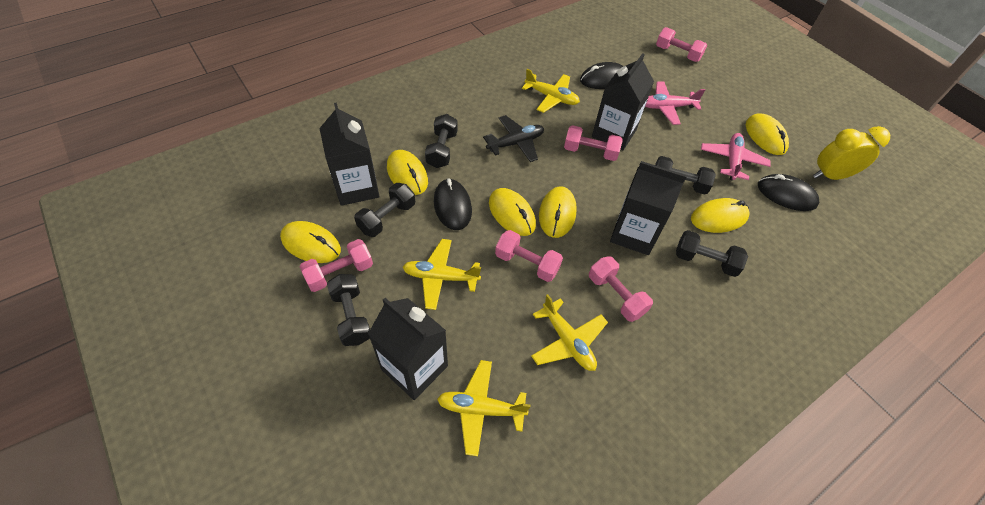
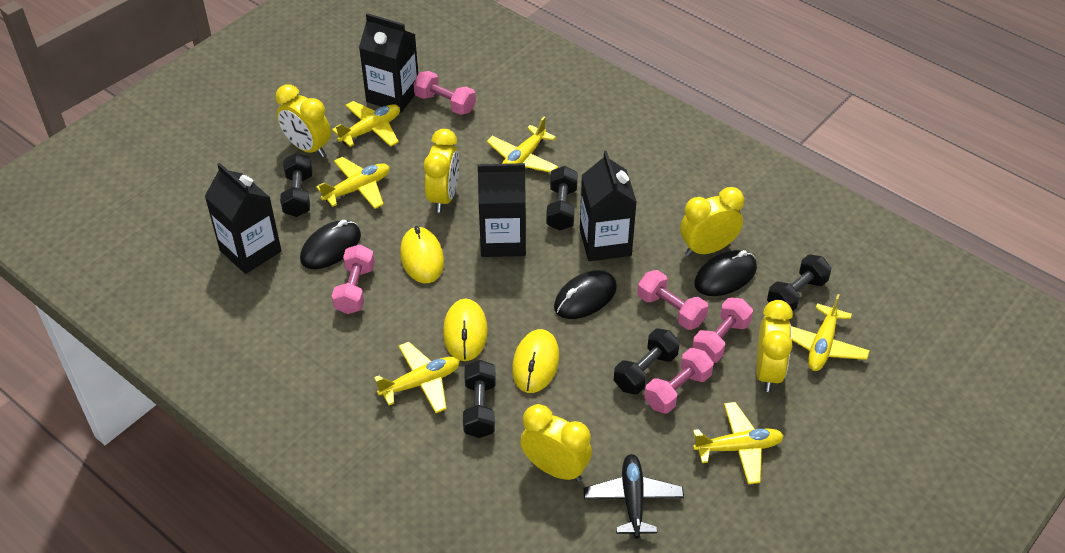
pink plane: [645,82,705,125] [701,133,771,181] = 2 -> none = 0
yellow clock: [813,126,890,180] = 1 -> [275,84,331,158] [424,129,459,213] [520,404,592,482] [680,187,744,256] [756,300,793,392] = 5
yellow mouse: [280,221,341,263] [387,150,428,195] [489,188,536,236] [539,186,577,238] [691,198,750,233] [746,114,789,155] = 6 -> [400,226,444,283] [443,298,488,361] [512,329,559,393] = 3
yellow plane: [403,239,481,310] [437,360,530,456] [522,69,580,113] [531,294,608,371] = 4 -> [316,157,390,209] [332,101,400,147] [374,342,460,413] [487,116,558,173] [693,402,784,484] [791,294,870,371] = 6

